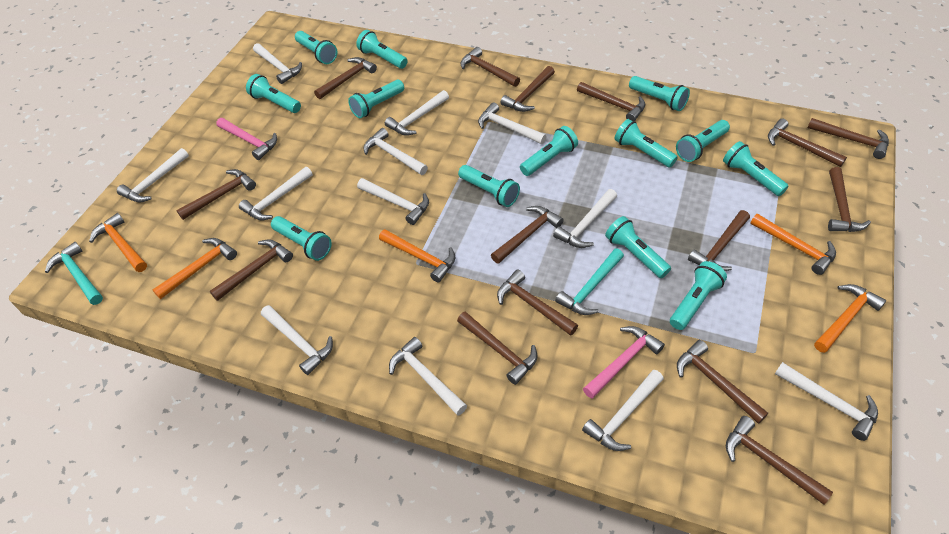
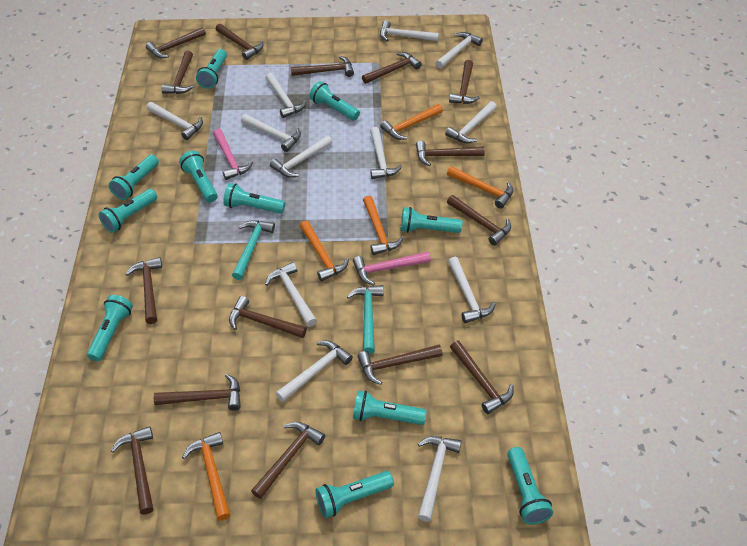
turquoise flashlight: [246,74,301,113] [271,216,332,261] [295,31,337,64] [348,79,404,118] [356,30,408,69] [458,165,520,207] [520,126,578,176] [605,216,671,278] [615,119,678,167] [629,76,690,111] [670,261,727,330] [676,120,730,162] [723,141,789,196] = 13 -> [87,295,133,361] [99,189,157,233] [109,155,159,200] [179,151,218,202] [196,49,227,89] [223,183,285,214] [309,81,360,121] [315,471,394,518] [353,390,426,425] [401,207,462,233] [507,447,553,525] = 11

